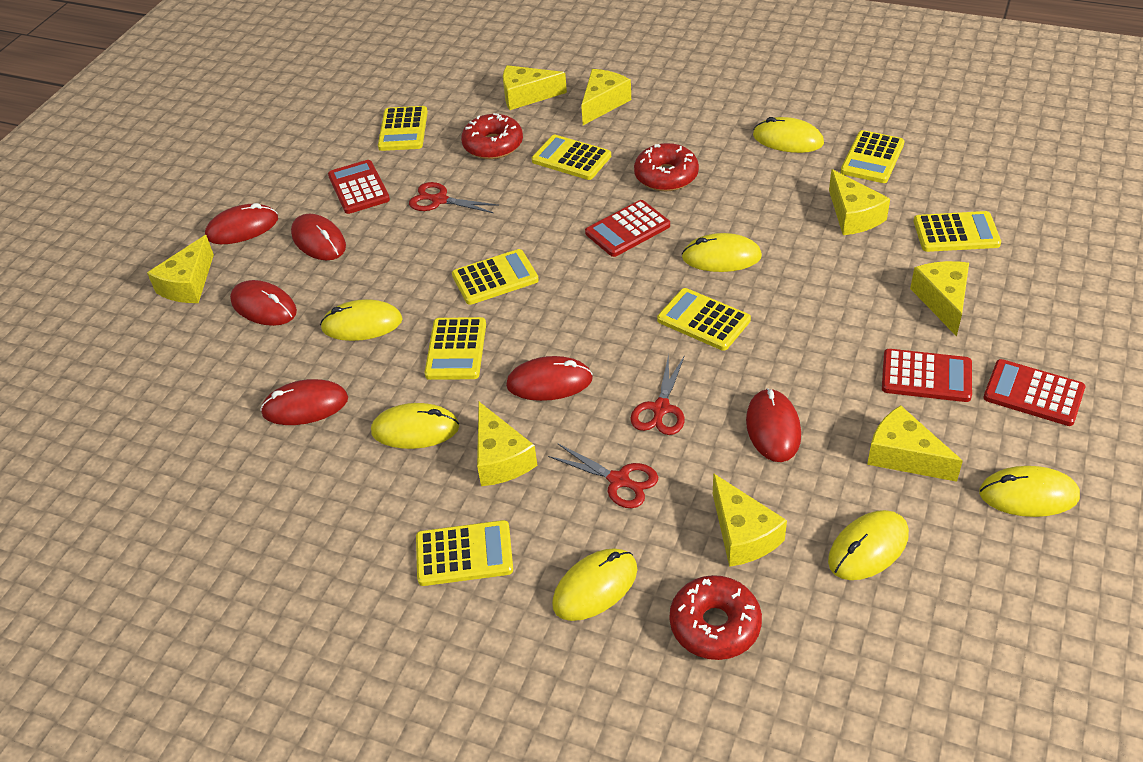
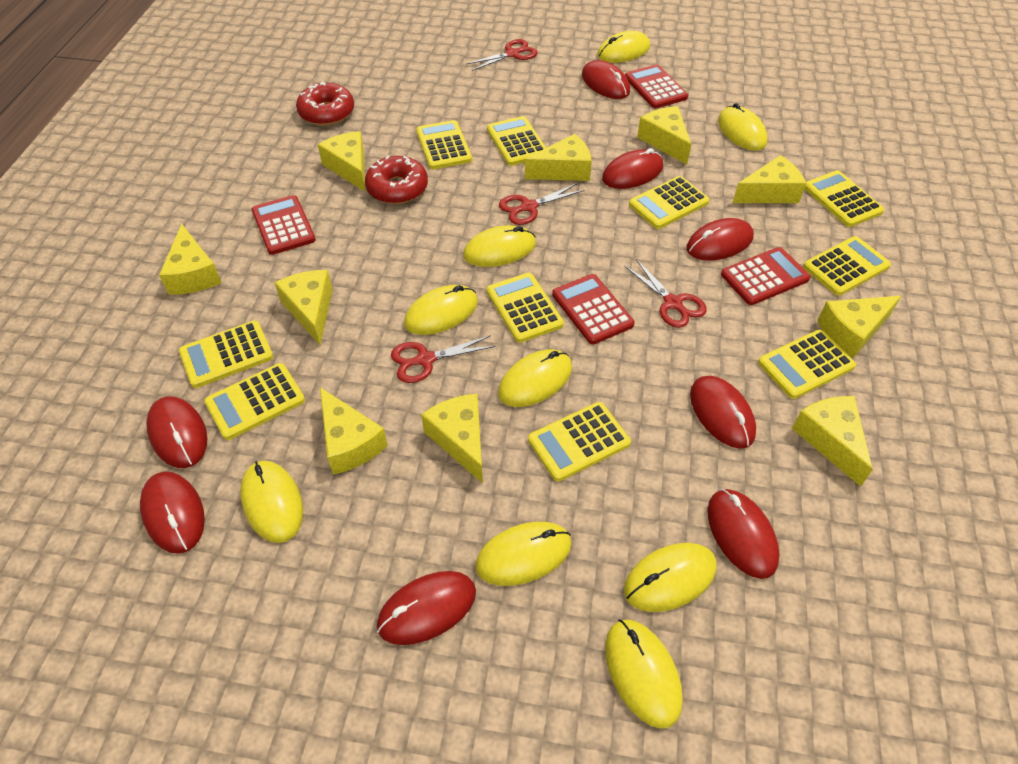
red donut: [461,113,523,159] [634,143,699,191] [670,575,762,660] = 3 -> [296,82,354,126] [365,155,428,204] = 2
red mouse: [205,203,278,244] [230,280,297,326] [260,379,348,425] [291,214,346,260] [506,356,593,401] [746,388,801,462] = 6 -> [140,472,205,554] [146,396,207,468] [377,571,476,645] [582,60,630,99] [602,148,663,189] [686,218,754,261] [690,376,756,449] [707,489,780,579] = 8
red scissors: [409,182,499,213] [548,443,658,508] [631,354,685,435] = 3 -> [391,335,496,383] [467,39,538,71] [499,183,585,225] [625,259,707,328] = 4
yellow calculator: [378,106,428,151] [416,520,513,586] [425,317,486,380] [452,249,539,305] [532,135,611,180] [657,288,751,351] [841,130,905,183] [914,211,1001,252] = 8 -> [179,320,273,388] [204,363,305,440] [416,120,472,169] [486,273,564,343] [487,116,546,166] [528,402,631,481] [629,176,710,229] [758,330,856,399] [803,236,891,296] [805,170,884,227] = 10
yellow cheese: [147,235,214,303] [477,402,537,486] [503,65,567,110] [581,69,631,125] [713,473,787,567] [829,169,890,235] [867,405,963,482] [910,261,969,337] = 8 -> [159,224,222,295] [274,270,333,345] [318,131,365,192] [320,387,388,475] [421,394,483,483] [525,134,592,181] [637,106,691,165] [733,155,806,203] [792,396,873,487] [817,296,901,358] = 10
yellow mouse: [320,299,403,341] [371,403,459,449] [552,548,637,621] [682,233,762,272] [753,117,824,153] [828,510,909,580] [979,466,1080,517] = 7 -> [240,461,303,543] [404,285,478,335] [463,225,536,267] [475,522,572,586] [498,349,572,407] [597,31,650,63] [605,619,683,729] [624,543,716,612] [718,103,768,151] = 9

